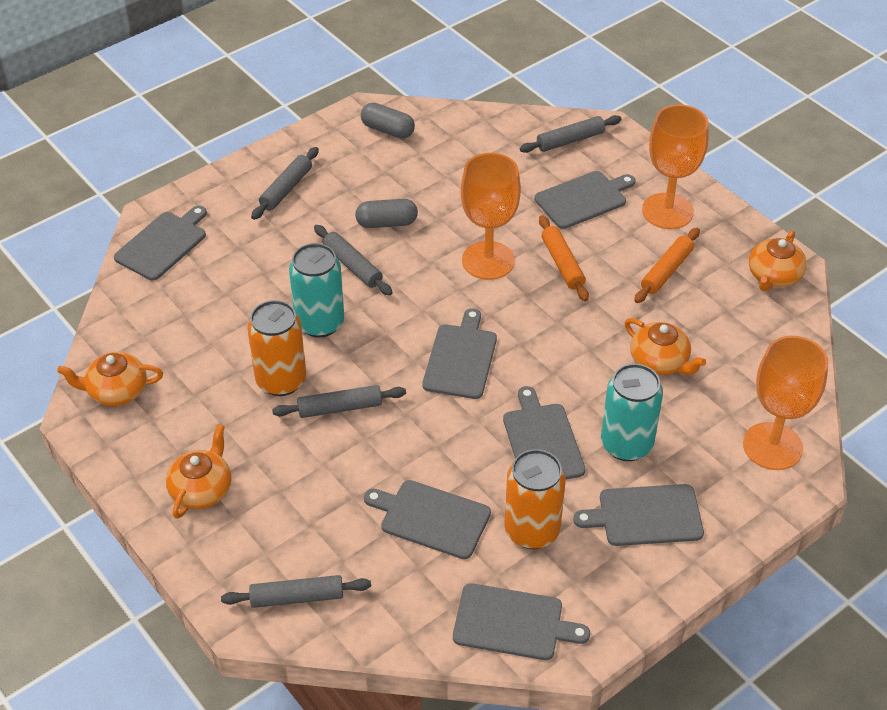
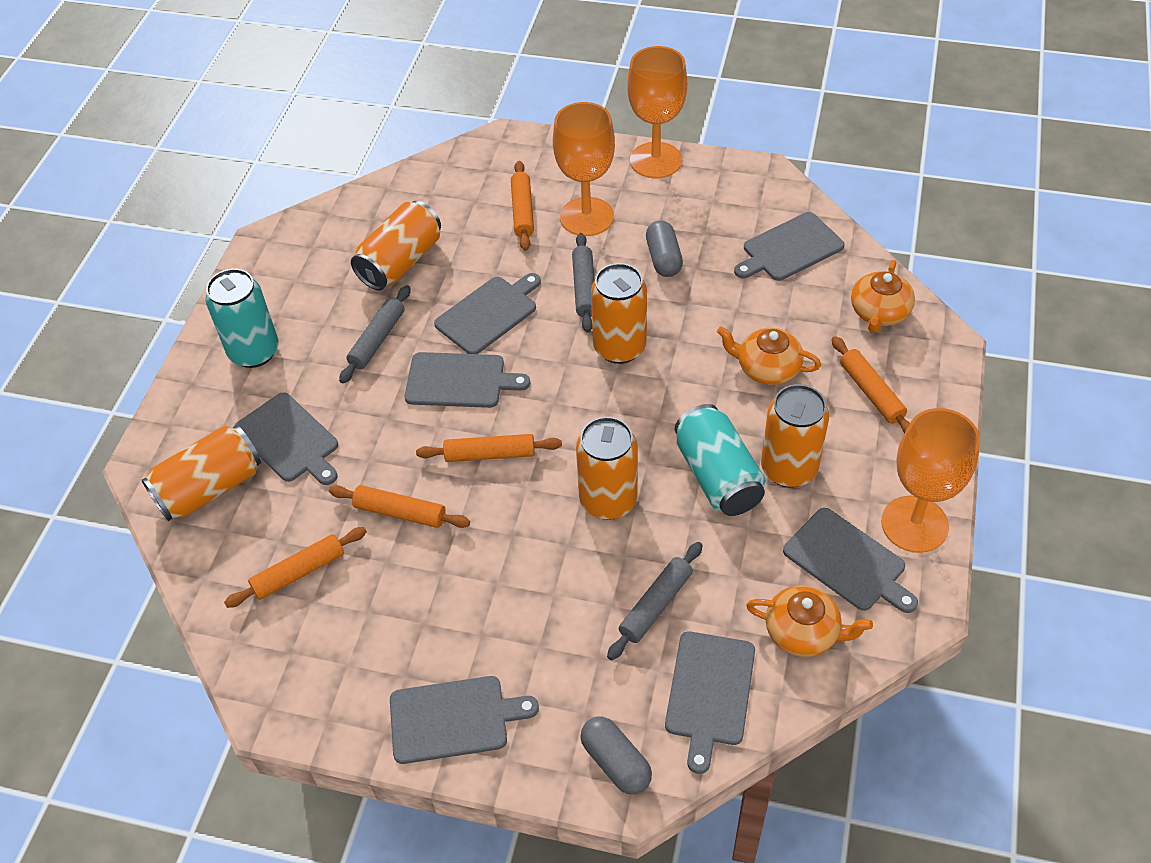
grey rolling pin: [221,575,371,608] [251,147,319,220] [272,385,406,418] [314,225,393,296] [520,115,621,153] = 5 -> [339,285,411,384] [572,233,595,333] [607,542,703,660] = 3
orange can: [247,300,306,396] [504,449,566,549] = 2 -> [142,425,261,521] [351,201,441,290] [576,417,638,520] [591,263,647,364] [761,384,829,488] = 5
orange rolling pin: [539,215,589,301] [634,228,700,303] = 2 -> [224,527,367,608] [329,485,470,528] [416,434,562,462] [511,161,534,251] [832,336,910,433] = 5
orange teapot: [57,352,163,406] [166,424,232,519] [625,318,706,375] [749,230,807,291] = 4 -> [717,326,821,385] [746,585,873,657] [851,260,915,333] = 3

